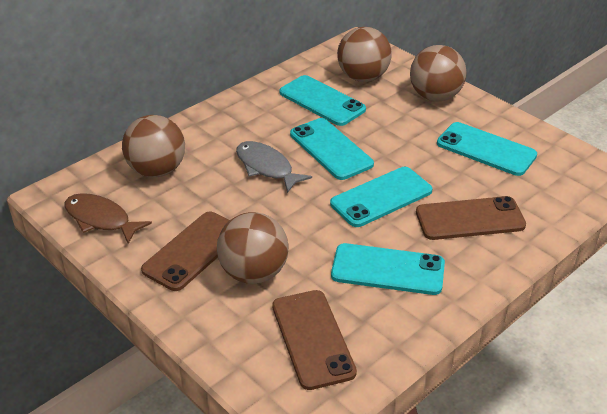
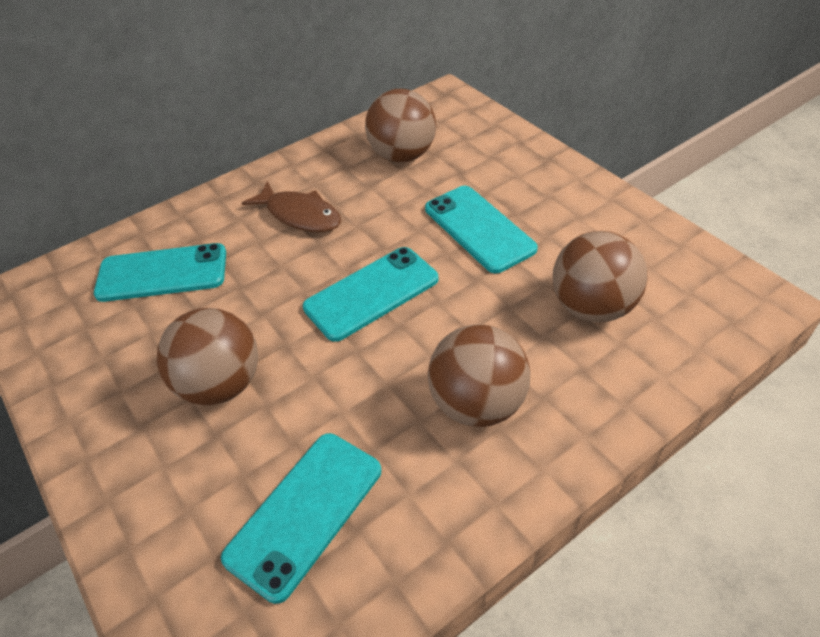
brown phone: [141,212,230,291] [272,290,357,390] [416,196,526,240] = 3 -> none = 0
grey fish: [236,141,312,193] = 1 -> none = 0
turquoise phone: [279,75,366,126] [290,118,374,180] [330,167,432,227] [331,243,445,295] [437,122,537,176] = 5 -> [94,243,226,302] [221,433,381,604] [303,247,438,342] [425,186,538,273] = 4

